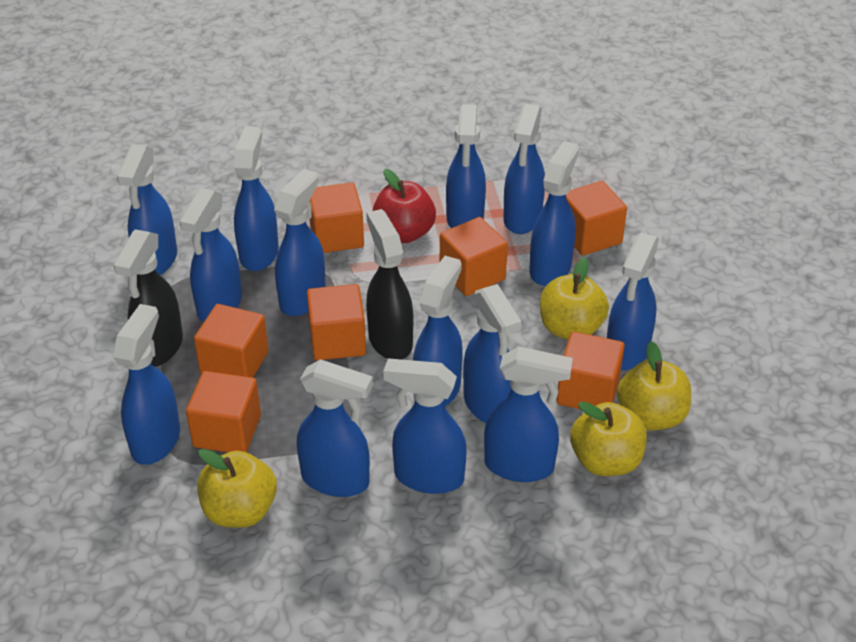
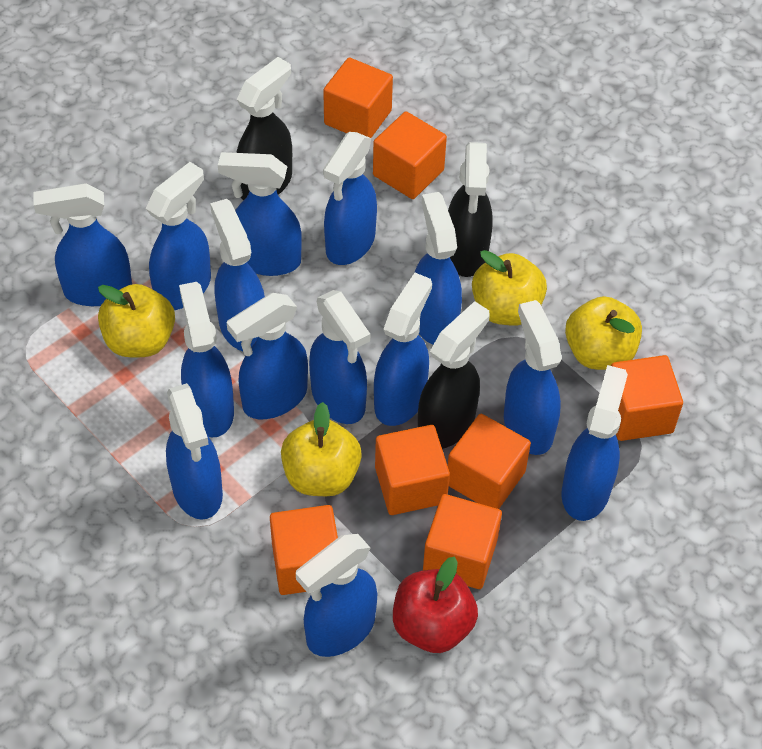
black spray bottle: [113,229,183,367] [366,209,413,360] = 2 -> [236,57,292,200] [418,301,490,449] [448,142,493,277] = 3

